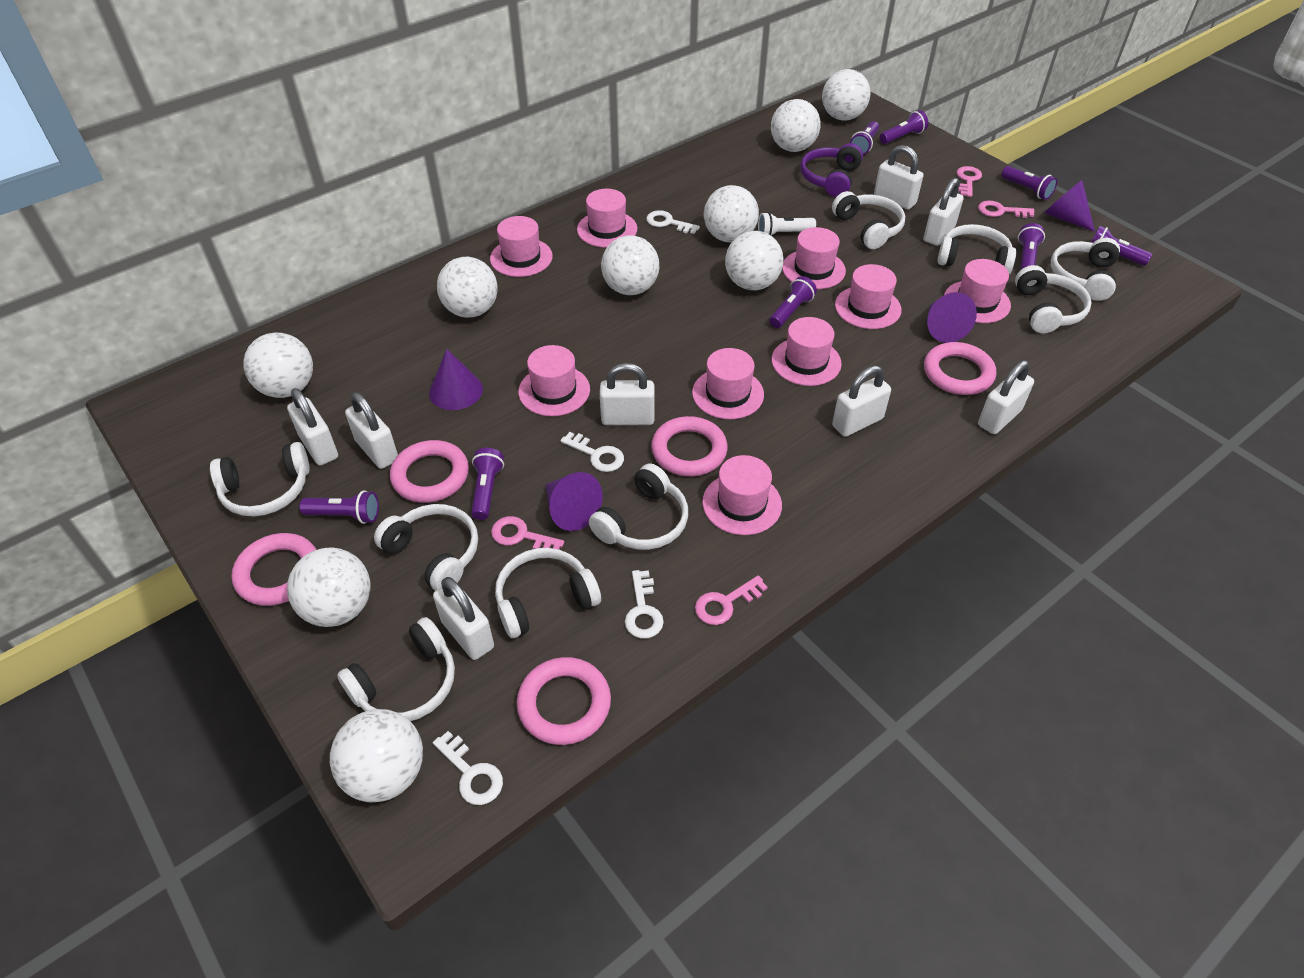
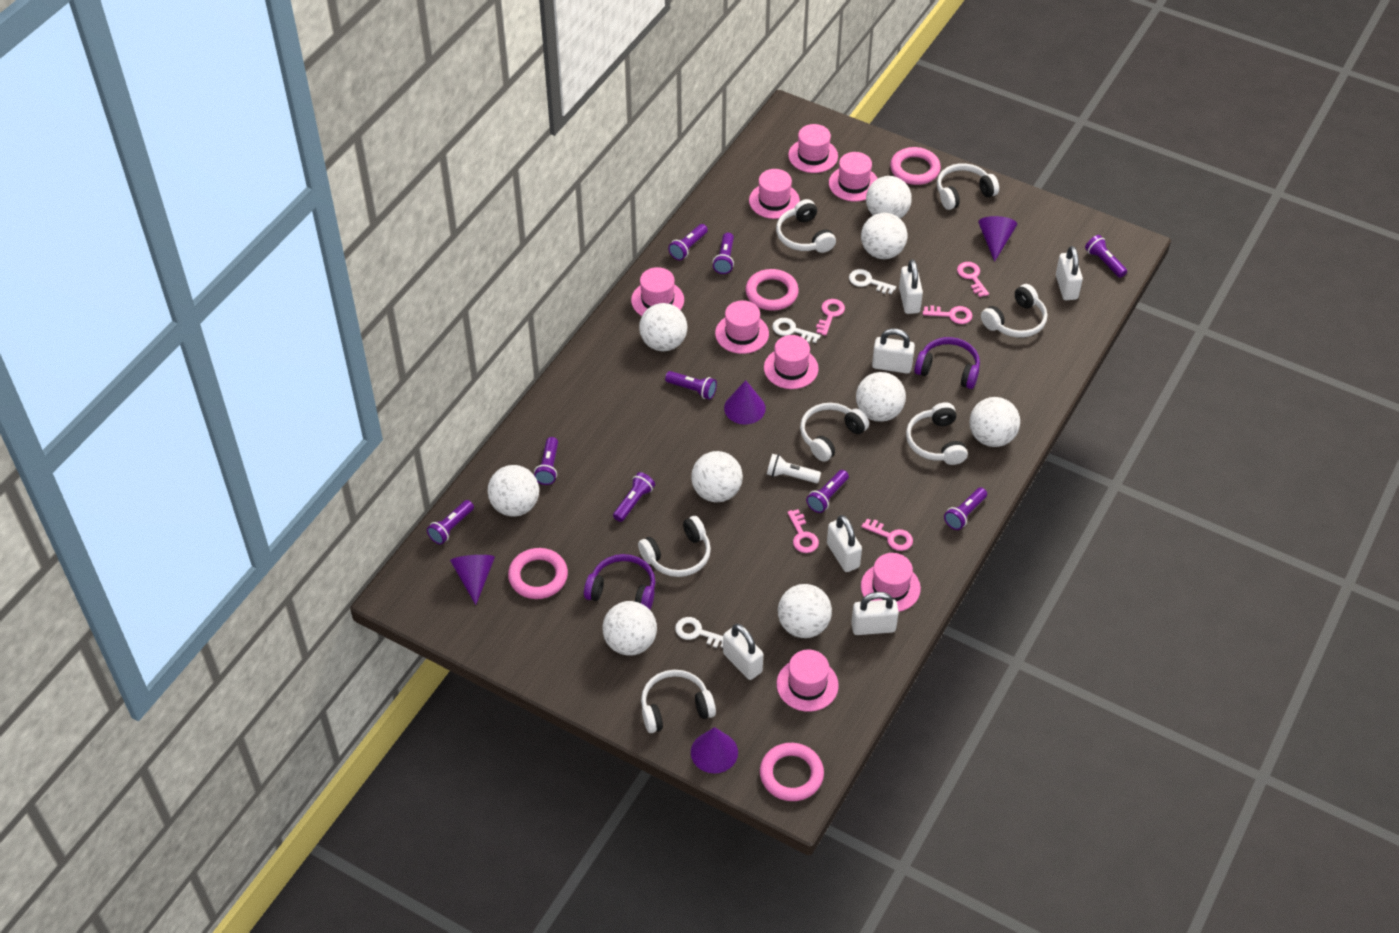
pink hat: [490,216,553,277] [518,345,590,416] [577,189,637,248] [692,348,764,419] [702,455,782,535] [772,317,842,386] [782,227,846,289] [835,264,902,329] [944,259,1011,323] = 9 -> [631,267,684,316] [715,300,769,354] [749,169,800,219] [764,335,819,389] [777,650,839,712] [788,124,838,173] [829,152,878,202] [861,553,921,612] = 8
pink key: [491,516,564,549] [695,575,768,625] [957,166,982,197] [978,201,1035,218] = 4 -> [787,509,819,553] [816,299,845,336] [861,518,913,551] [923,305,973,324] [957,262,989,297] = 5
pink ring: [232,533,317,606] [390,440,469,503] [517,657,611,745] [651,416,728,476] [924,342,996,395] = 5 -> [508,548,568,599] [746,269,799,311] [760,743,824,801] [890,147,941,185] = 4
purple flashlight: [299,490,379,524] [471,448,504,520] [769,276,817,328] [850,121,879,155] [880,110,928,144] [1001,166,1057,200] [1018,223,1045,270] [1091,226,1152,266] = 8 -> [427,500,474,545] [534,437,558,485] [613,472,655,522] [665,371,717,400] [668,224,708,260] [713,233,734,274] [806,470,849,513] [944,487,987,530] [1085,235,1127,278] = 9
purple headphones: [800,143,863,197] = 1 -> [584,554,655,609] [914,337,980,389] = 2
white headphones: [210,442,310,516] [337,617,455,721] [374,504,478,591] [495,548,601,638] [589,463,688,550] [832,191,905,249] [938,224,1016,275] [1015,265,1092,334] [1051,238,1120,301] = 9 -> [638,516,711,577] [641,670,716,733] [776,199,836,253] [800,403,869,462] [906,402,968,465] [937,163,999,210] [981,284,1047,338] = 7
white key: [433,731,503,805] [560,432,624,472] [625,570,664,639] [646,210,700,234] = 4 -> [675,617,723,648] [772,318,821,343] [849,269,896,294] = 3
white padlock: [287,388,338,466] [345,392,398,469] [433,577,494,660] [600,363,655,425] [832,365,891,437] [874,145,923,209] [923,178,964,246] [978,360,1034,434] = 8 -> [723,624,763,680] [827,515,862,572] [851,592,899,635] [872,328,915,374] [899,259,923,314] [1056,246,1083,300] = 6

